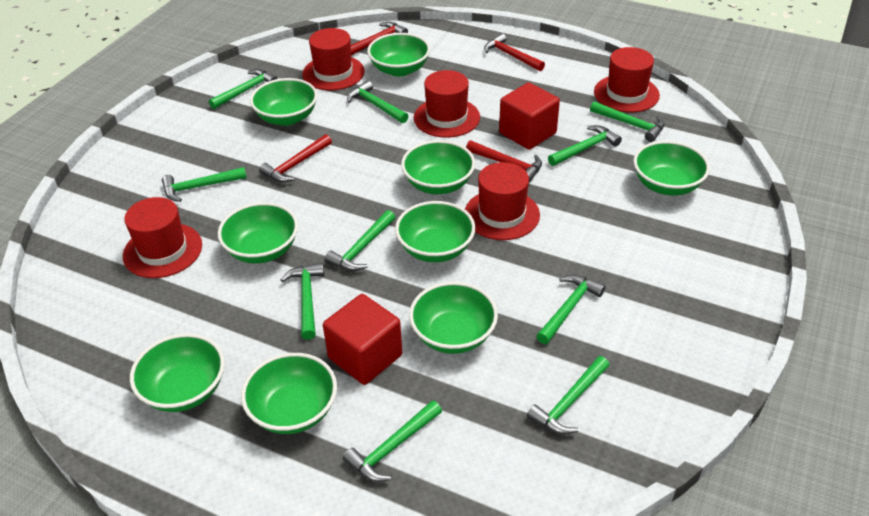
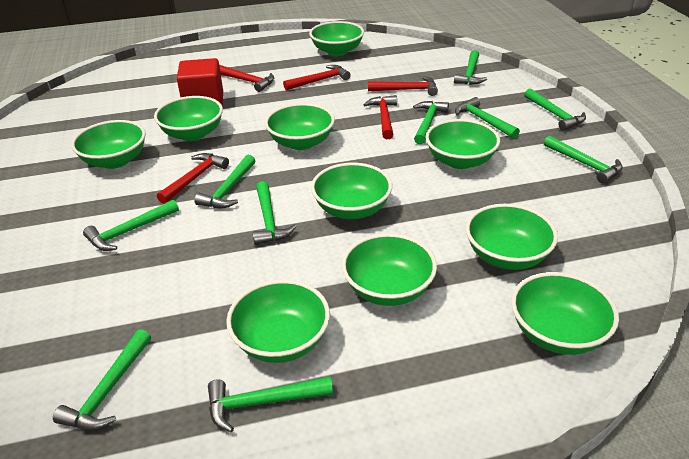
green bowl: [130,333,225,412] [218,202,298,264] [241,353,337,434] [250,78,318,126] [367,33,430,77] [395,201,475,262] [401,140,475,194] [409,282,498,354] [633,141,710,195] = 9 -> [71,120,146,169] [154,96,223,141] [226,280,330,363] [265,103,335,150] [309,21,364,56] [311,163,392,219] [342,233,437,306] [425,119,500,169] [466,204,558,270] [511,272,619,355] = 10
red cube: [323,294,402,385] [499,82,560,150] = 2 -> [177,58,223,107] = 1
red hammer: [259,134,332,183] [351,22,408,56] [466,140,542,183] [484,33,545,71] = 4 -> [157,153,229,204] [219,65,274,92] [283,65,350,91] [364,95,397,139] [368,76,438,96] = 5
red hat: [123,197,202,278] [302,28,365,90] [414,70,480,138] [465,162,540,240] [594,47,660,112] = 5 -> none = 0

